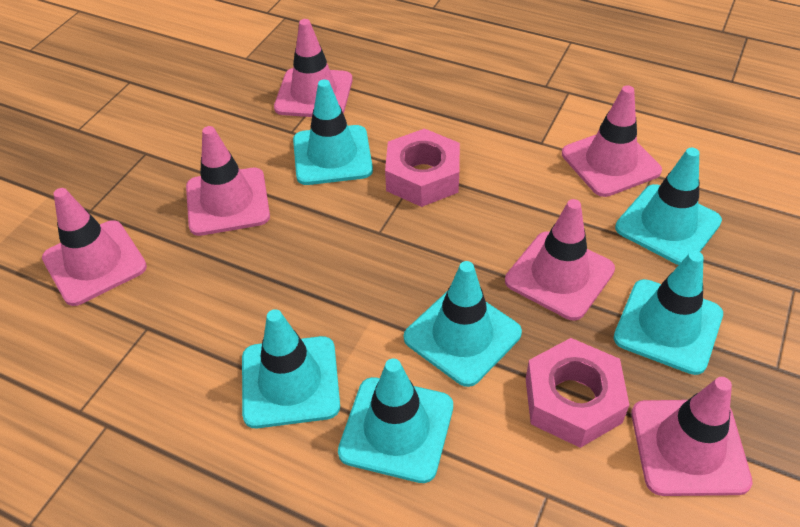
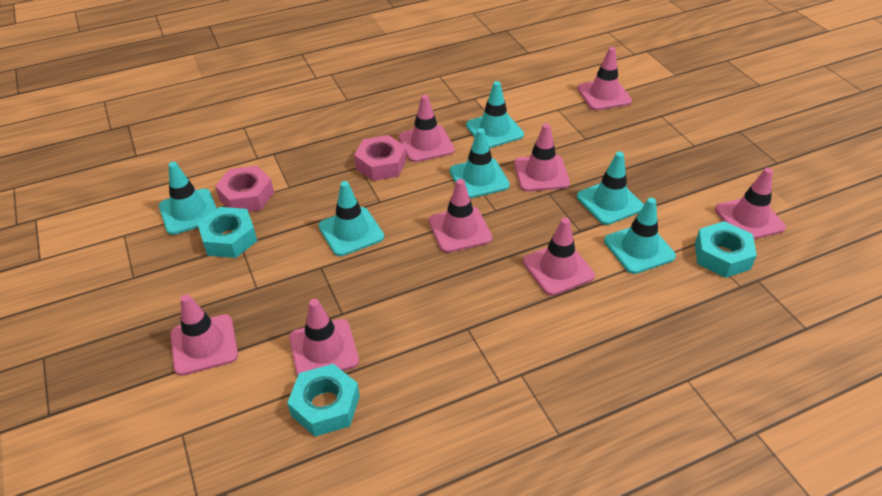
pink traffic cone: [42,188,147,306] [186,126,270,236] [274,19,353,117] [505,199,615,320] [562,85,662,197] [631,377,753,496] = 6 -> [170,294,238,376] [289,299,359,376] [399,95,455,162] [429,179,492,253] [514,123,570,192] [523,218,595,296] [577,47,632,110] [715,168,786,239] = 8
turquoise nut: none = 0 -> [197,207,257,258] [287,364,360,437] [695,221,757,278] = 3

